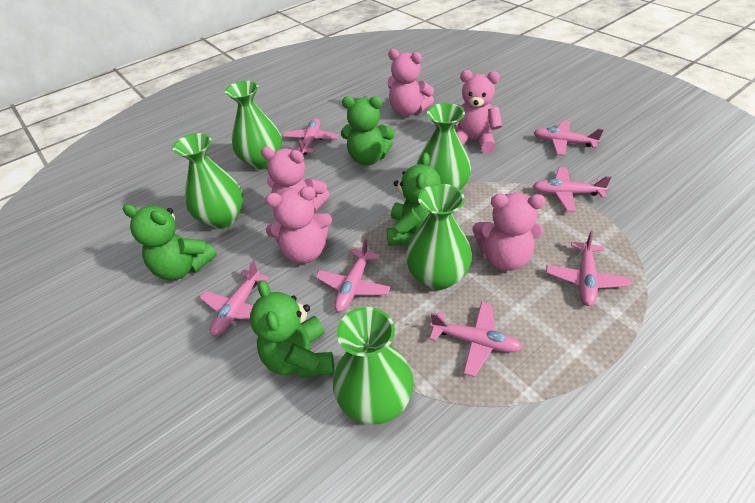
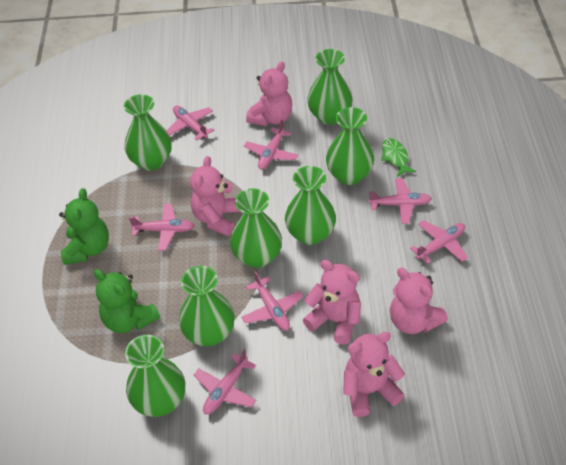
green fish: none = 0 -> [381,138,416,177] = 1
green teddy bear: [123,204,217,280] [250,280,334,378] [341,96,395,165] [387,152,441,246] = 4 -> [59,188,109,265] [94,269,160,333] = 2
green vase: [173,133,244,229] [225,81,282,170] [333,307,414,425] [406,184,472,290] [416,103,471,190] = 5 -> [124,94,172,171] [125,335,185,417] [179,266,235,346] [230,189,282,268] [285,166,336,245] [307,49,353,125] [326,107,374,185] = 7

